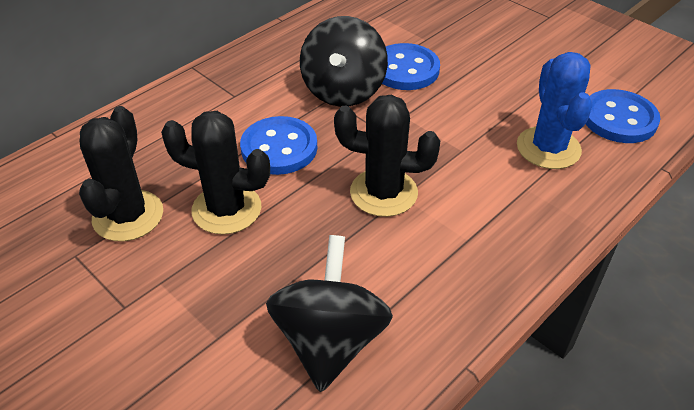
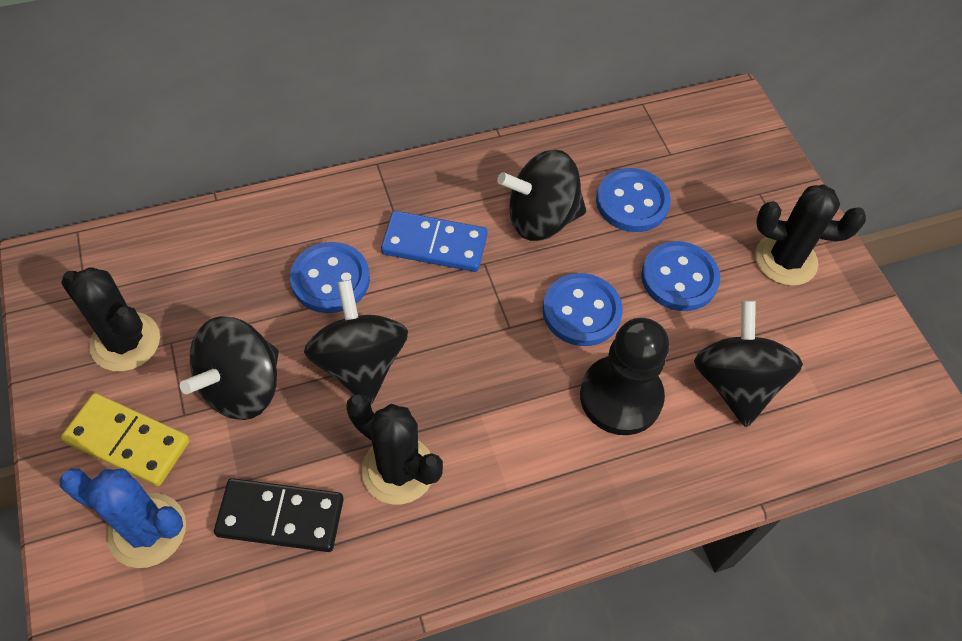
black domino: none = 0 -> [214,478,344,552] = 1
black pawn: none = 0 -> [580,318,669,435] = 1
black spinning top: [266,235,393,392] [300,16,388,107] = 2 -> [180,316,279,420] [304,280,408,405] [497,150,586,241] [694,300,803,427] = 4
blue button: [240,116,317,175] [382,43,440,90] [586,89,660,143] = 3 -> [290,242,370,313] [543,273,623,346] [596,168,671,232] [641,241,720,311] = 4
blue domino: none = 0 -> [381,211,488,272] = 1
yellow domino: none = 0 -> [61,393,190,486] = 1

